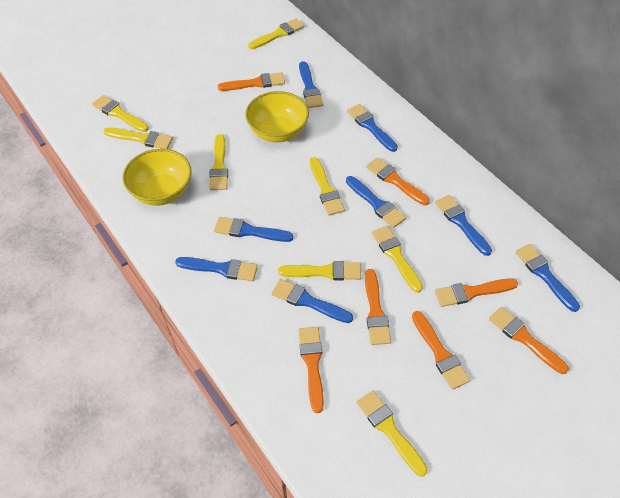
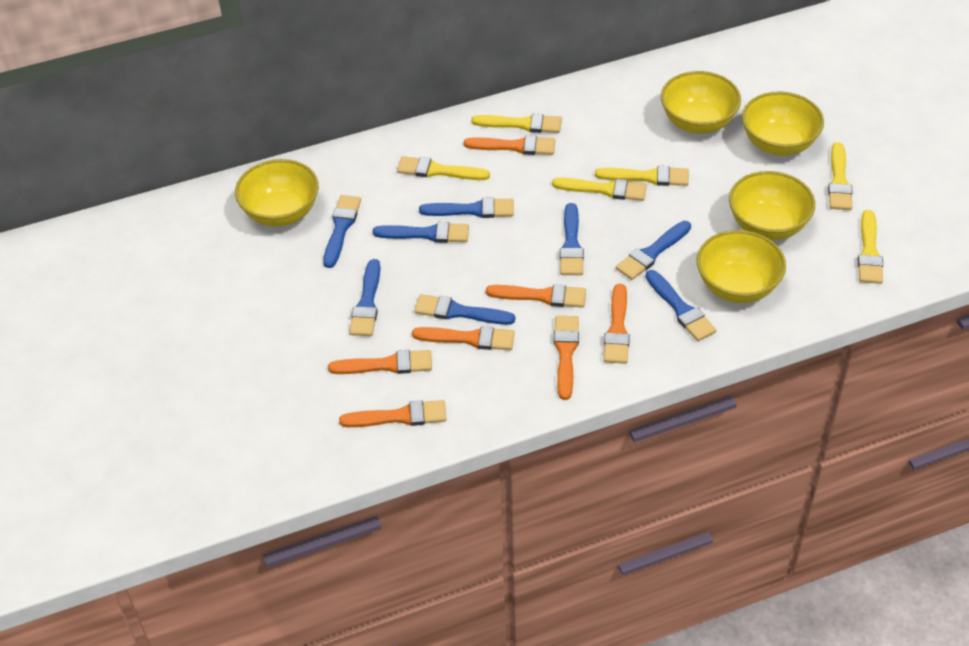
yellow bowl: [123,149,192,206] [245,91,309,143] = 2 -> [235,159,319,227] [661,71,741,134] [697,230,786,303] [729,171,815,240] [742,92,824,156] = 5
yellow brush: [92,95,149,132] [103,127,173,149] [209,134,228,190] [248,19,304,49] [278,261,361,280] [310,157,345,216] [357,390,428,477] [372,226,423,293] = 8 -> [397,156,490,180] [471,114,562,133] [552,178,647,201] [595,166,689,186] [828,142,853,210] [858,210,883,284] = 6

